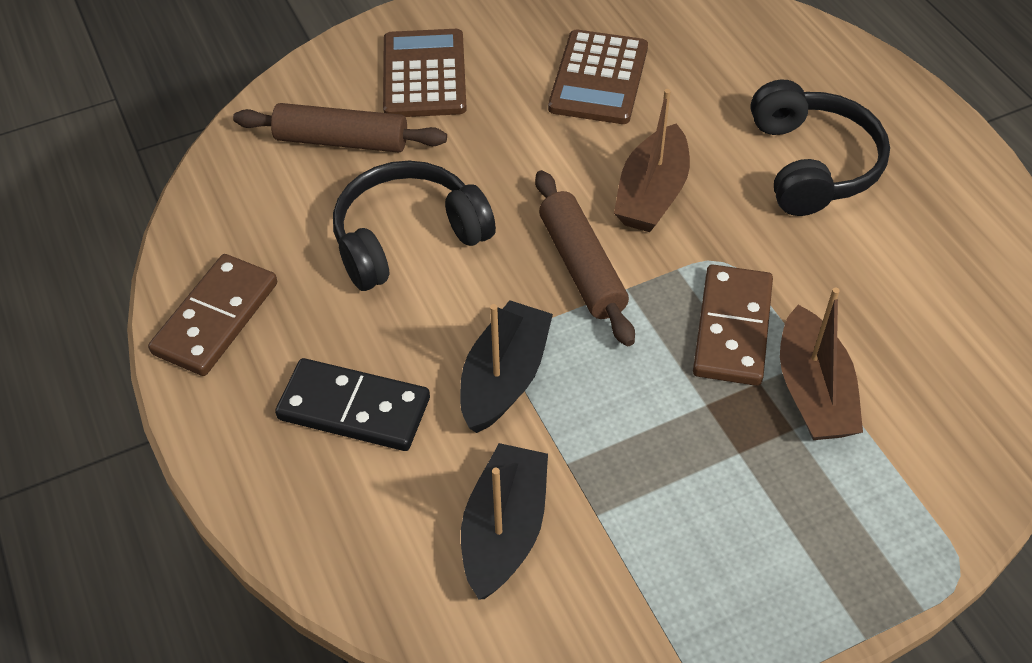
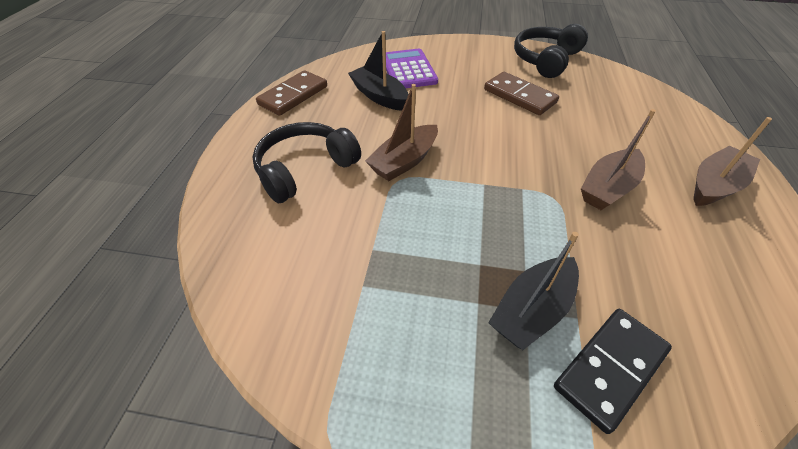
brown boat: [614,89,690,232] [780,288,863,440] = 2 -> [365,84,438,181] [581,109,656,210] [694,117,772,206] = 3
brown calculator: [383,29,467,117] [548,30,648,124] = 2 -> none = 0
brown rolling pin: [233,103,447,153] [535,170,635,346] = 2 -> none = 0
purple calculator: none = 0 -> [386,49,438,88] = 1

